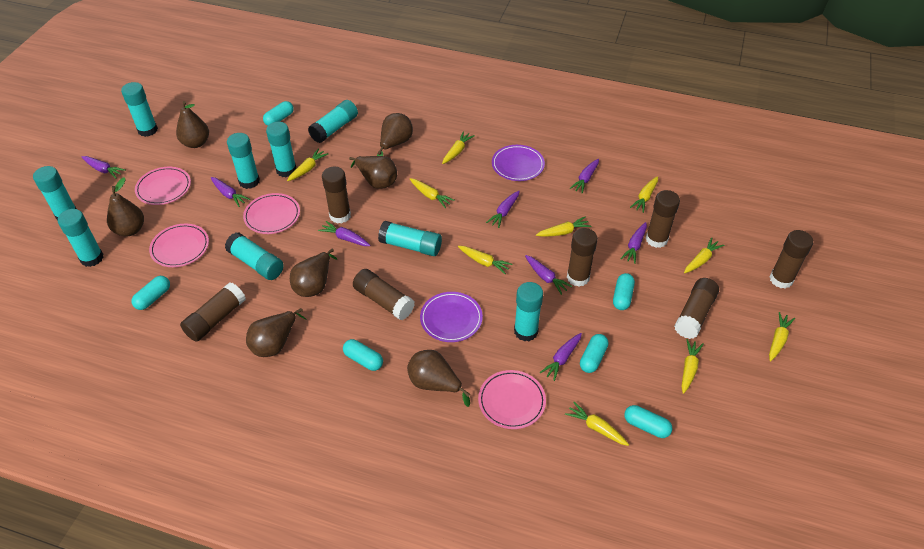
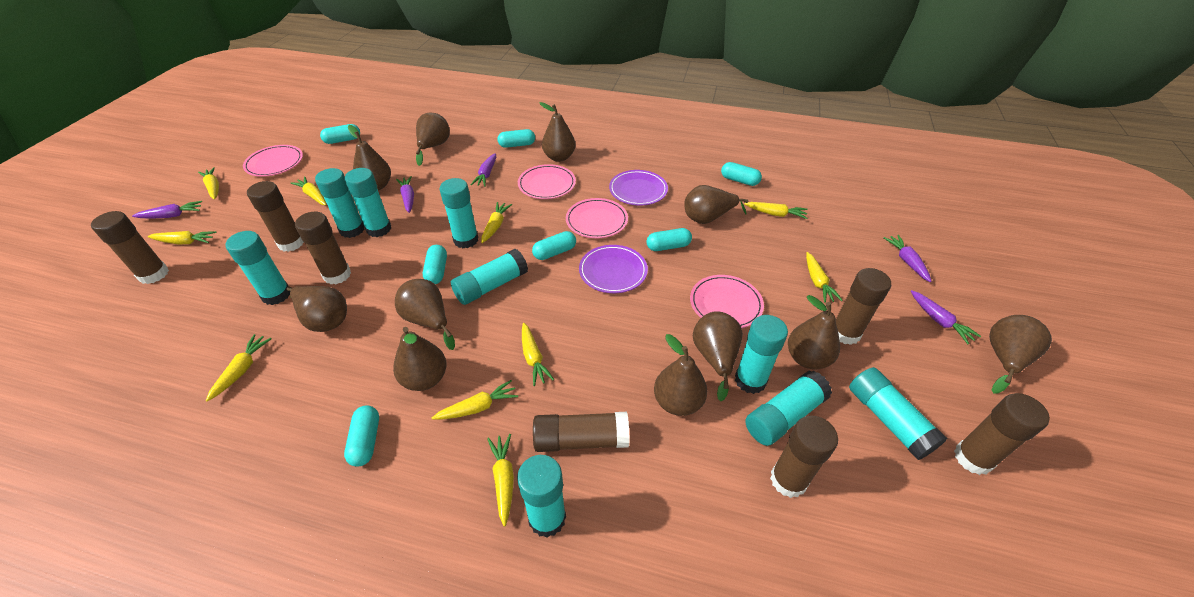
brown pear: [107,177,144,236] [176,101,209,148] [246,308,307,357] [290,249,337,297] [349,156,397,189] [377,113,413,156] [407,350,470,407] = 7 -> [287,286,347,332] [348,125,391,190] [393,327,447,391] [395,279,455,350] [416,112,450,166] [539,102,576,162] [654,334,707,416] [684,185,748,224] [693,311,743,401] [788,295,840,369] [989,315,1052,394] = 11
purple carrot: [82,156,126,178] [211,177,250,207] [318,221,371,246] [486,191,520,228] [525,255,572,295] [540,333,582,381] [570,159,599,194] [620,222,647,264] = 8 -> [132,201,202,219] [396,176,414,213] [471,153,496,187] [884,235,932,282] [911,290,981,344] = 5
turquoise capsule: [132,276,170,310] [263,101,294,126] [343,339,383,371] [580,334,609,373] [613,273,635,310] [624,405,672,438] = 6 -> [320,124,360,144] [344,405,379,467] [423,245,447,284] [497,129,535,148] [532,231,576,260] [646,228,692,251] [721,162,762,186] = 7

